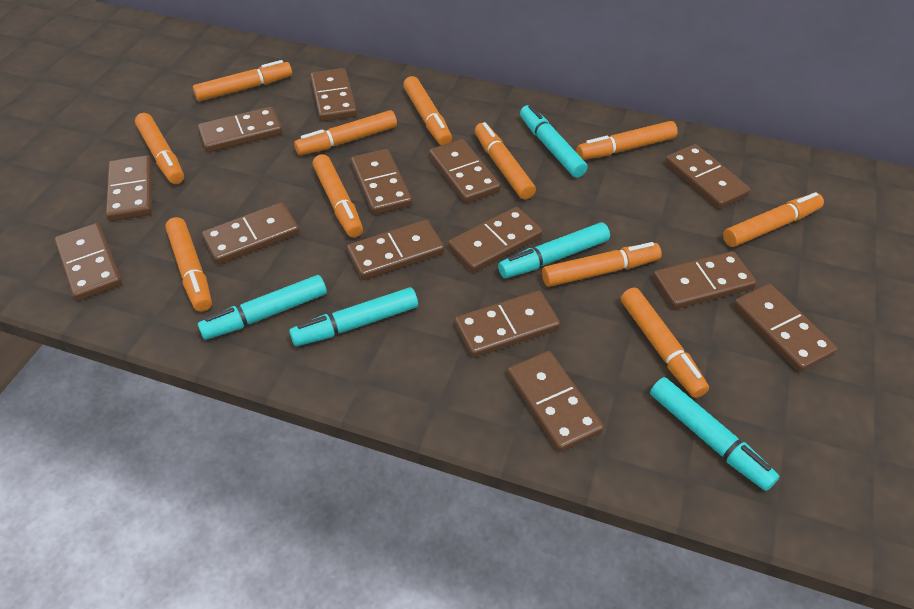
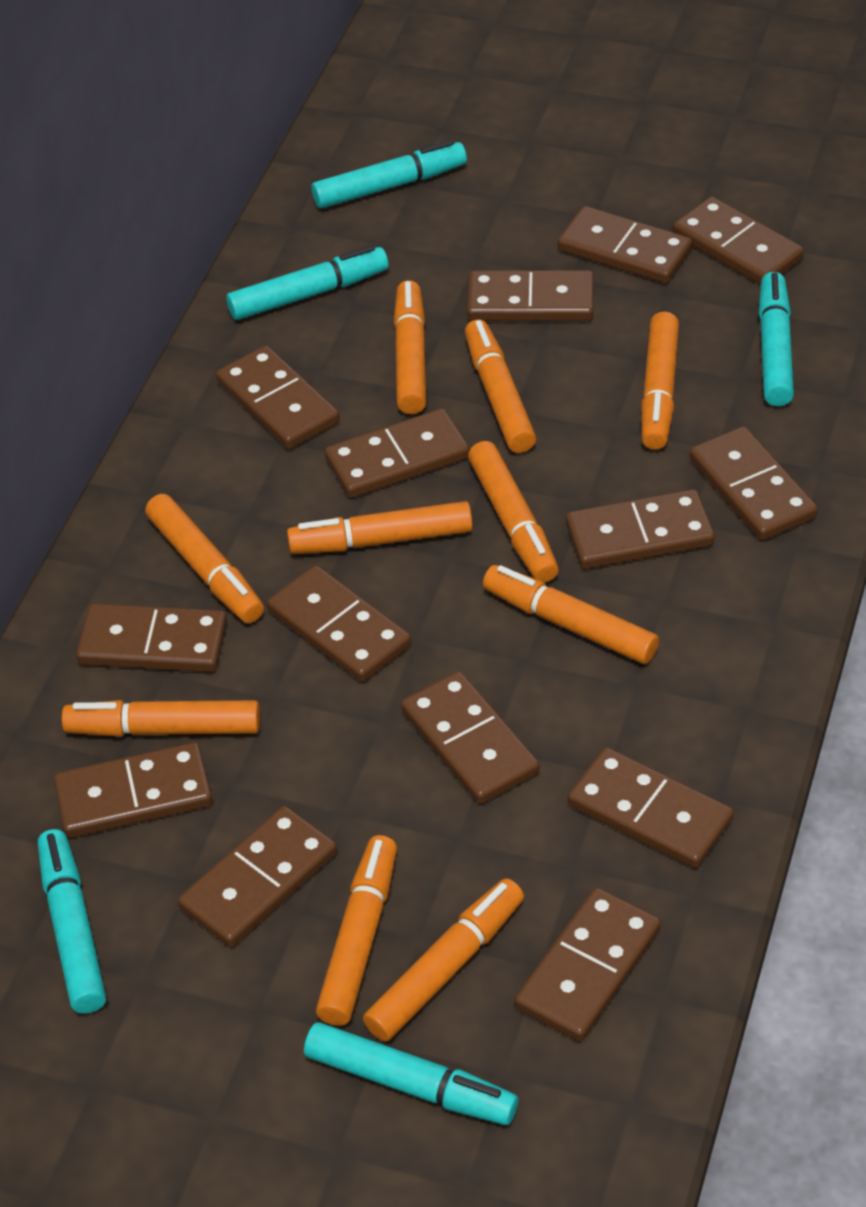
orange marker: [135,113,184,184] [165,217,212,312] [193,60,292,101] [294,110,397,155] [312,154,363,238] [403,76,452,145] [475,122,536,200] [542,242,662,287] [576,121,678,160] [621,287,709,398] [723,192,824,247] = 11 -> [61,700,260,737] [145,494,264,623] [287,501,473,554] [316,835,397,1026] [363,878,524,1042] [393,280,426,414] [465,320,536,453] [468,441,559,583] [483,565,659,664] [641,312,679,450] = 10

